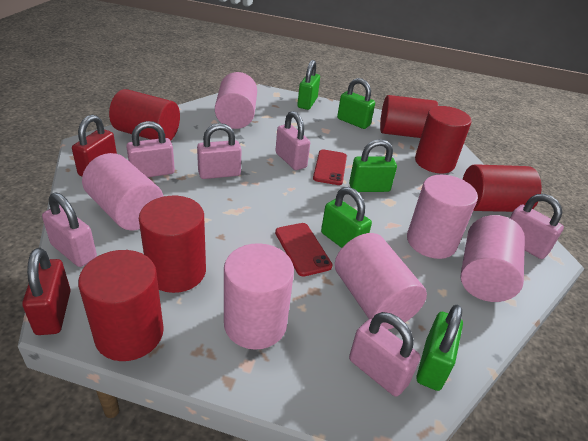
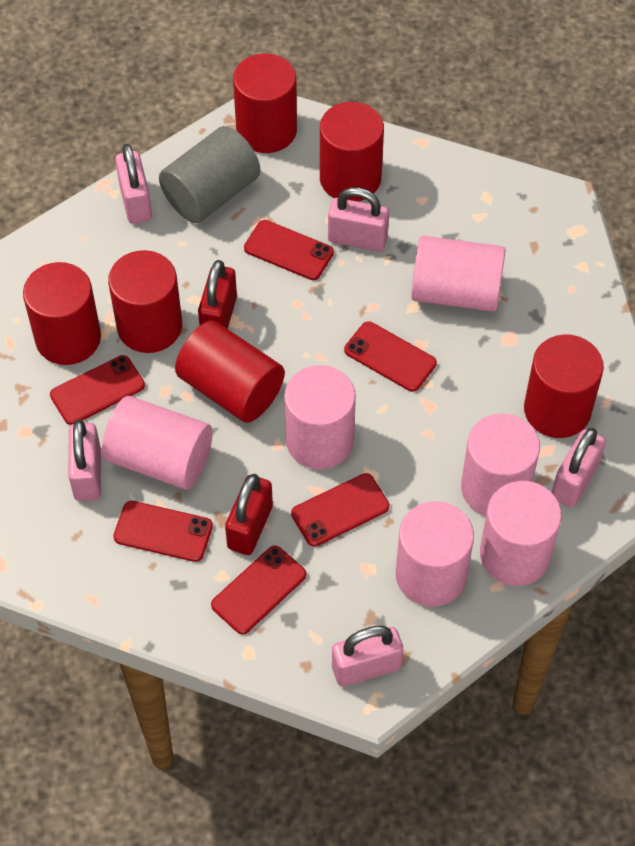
green padlock: [297,60,320,110] [321,187,372,248] [337,78,375,129] [349,139,397,192] [416,305,463,391] = 5 -> none = 0
grey cylinder: none = 0 -> [159,126,260,223] = 1
pink padlock: [42,192,97,267] [126,121,175,177] [197,123,242,179] [275,111,310,170] [349,312,421,397] [510,194,564,259] = 6 -> [68,420,101,501] [115,144,152,224] [328,187,389,252] [332,626,403,687] [552,428,606,507] = 5
red phone: [275,223,333,276] [313,150,347,185] = 2 -> [50,355,145,425] [113,501,213,562] [211,545,306,634] [244,220,334,280] [291,473,389,547] [344,321,437,392] = 6

